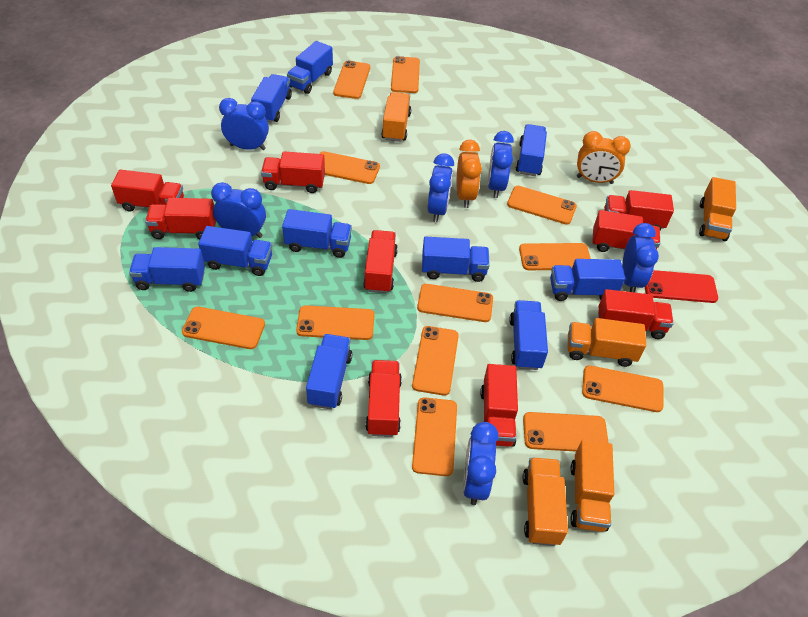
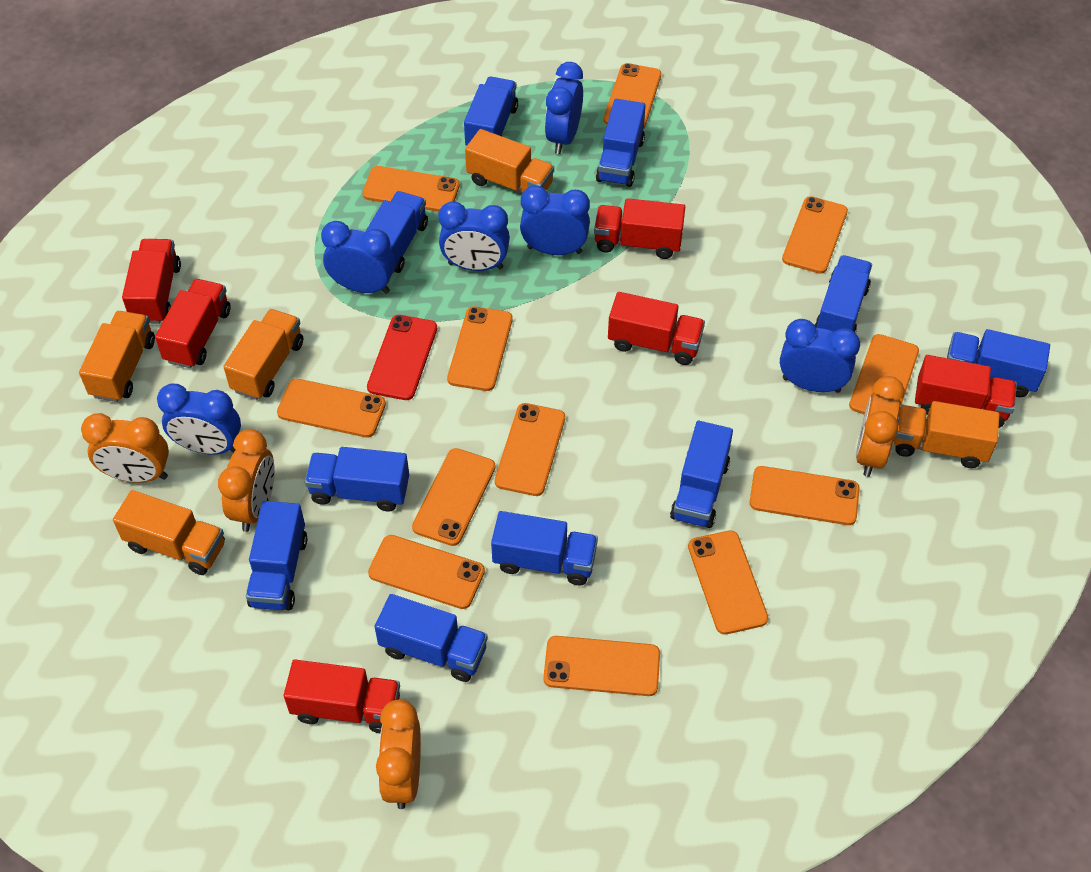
orange clock: [457,140,482,208] [577,131,631,184] = 2 -> [81,413,169,483] [218,429,275,532] [376,700,421,809] [856,376,905,477] = 4
red truck: [111,170,184,212] [145,198,216,239] [261,151,325,193] [363,230,398,293] [365,360,402,437] [480,364,518,447] [592,210,660,252] [598,289,673,339] [604,190,674,230] = 9 -> [122,239,181,324] [155,279,231,368] [284,660,400,733] [594,198,685,259] [608,292,705,365] [915,355,1017,428] = 6

